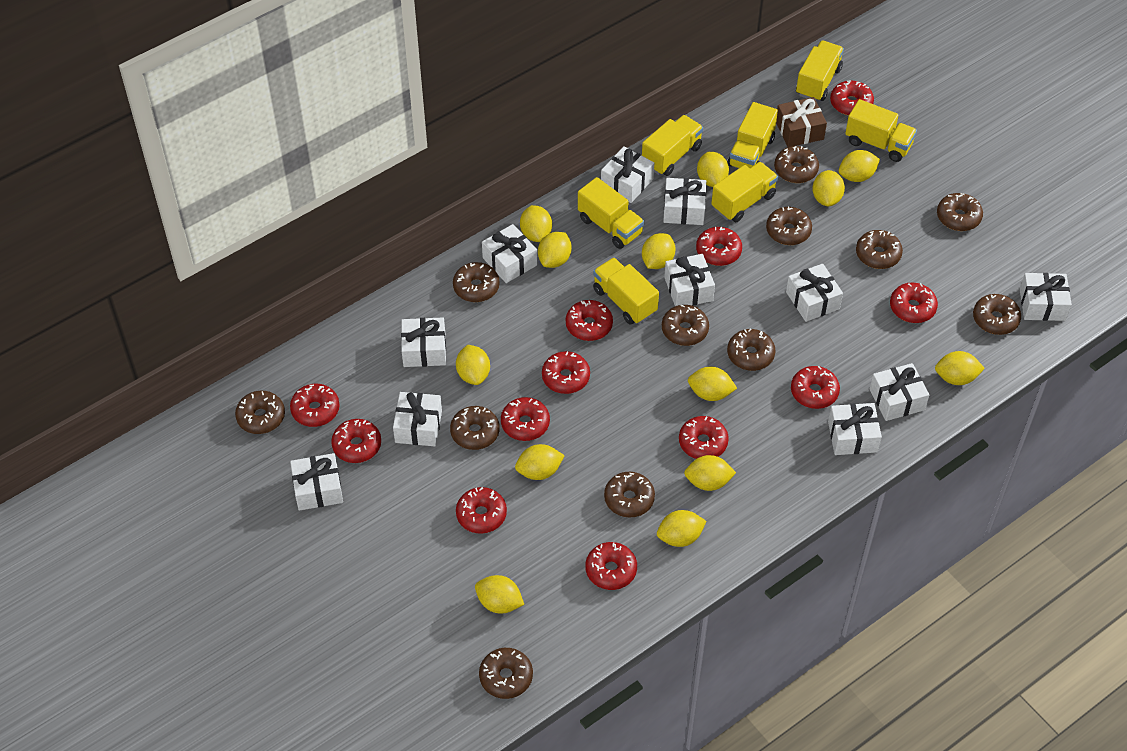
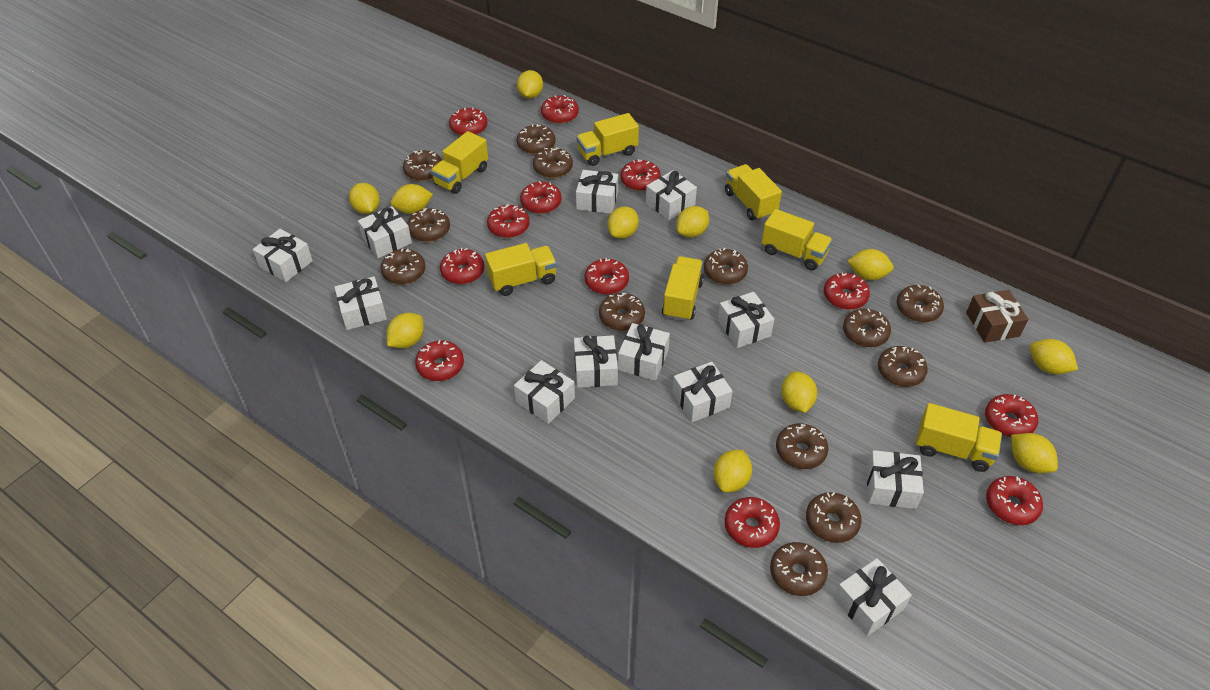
brown donut: [235,391,285,434] [450,406,500,450] [453,262,500,302] [479,648,533,699] [604,472,655,518] [662,304,709,346] [727,328,776,371] [766,207,812,245] [774,146,819,183] [856,230,903,269] [937,193,983,231] [973,294,1021,335] = 12 -> [381,248,426,285] [403,150,442,181] [407,208,450,242] [516,124,555,154] [533,147,573,178] [599,293,645,331] [704,248,748,285] [770,542,828,596] [776,423,828,469] [806,492,862,543] [843,309,891,347] [878,346,928,387] [897,285,944,322] = 13
white gift: [290,453,343,511] [393,392,442,446] [401,318,446,367] [482,224,537,283] [601,146,654,203] [663,178,706,225] [664,254,715,306] [786,264,843,322] [828,403,882,455] [870,363,929,421] [1020,273,1072,321] = 11 -> [253,229,313,282] [334,277,387,330] [358,206,412,258] [514,360,575,424] [574,335,618,388] [576,170,618,214] [618,323,670,381] [646,170,697,220] [672,362,732,422] [718,292,774,348] [834,558,912,636] [867,450,924,509] = 12
yellow lemon: [456,345,490,385] [475,575,524,613] [515,444,565,480] [520,205,552,242] [538,232,572,268] [642,233,675,269] [657,510,707,547] [684,455,736,491] [688,366,737,401] [697,152,729,187] [812,170,845,207] [839,150,880,182] [935,351,985,385] = 13 -> [349,183,380,214] [387,313,424,348] [391,184,433,214] [517,70,543,99] [607,207,639,239] [676,206,709,238] [714,450,752,493] [781,371,817,413] [847,249,894,281] [1011,433,1058,473] [1030,339,1078,375] = 11

